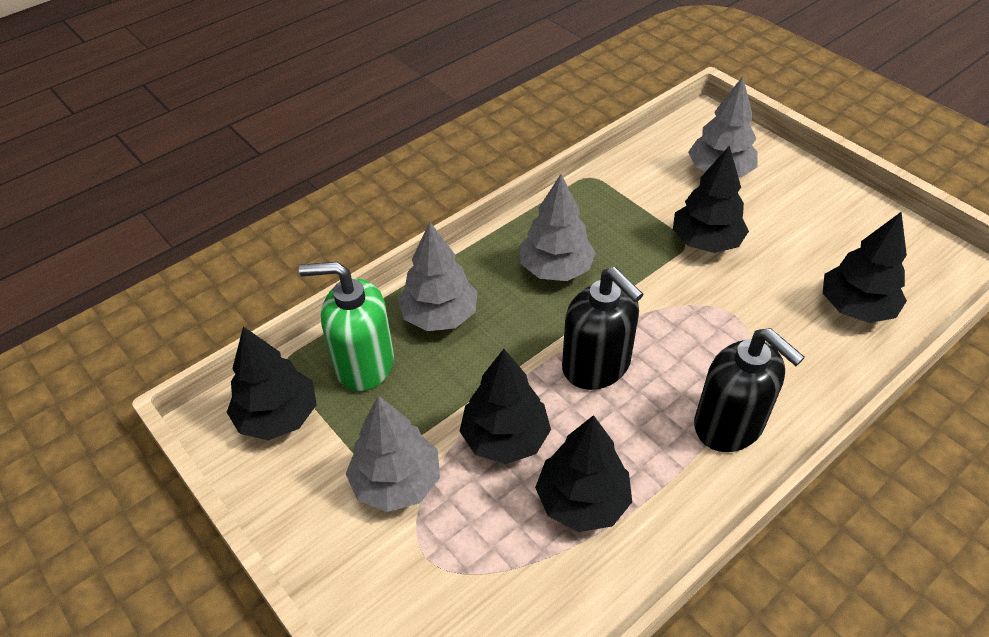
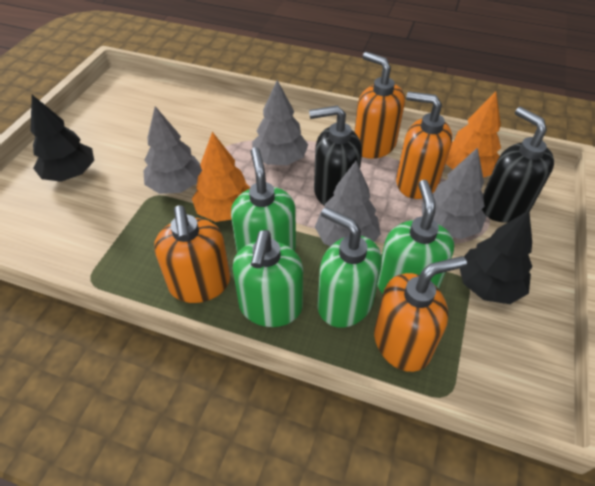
black tree: [227,326,317,440] [459,349,551,464] [535,415,632,532] [673,145,749,253] [823,212,907,323] = 5 -> [30,95,94,182] [460,210,532,304] = 2
green soap dispenser: [299,262,394,391] = 1 -> [231,147,296,253] [232,230,303,327] [318,207,382,328] [377,180,454,294] = 4
orange soap dispenser: none = 0 -> [154,205,230,303] [354,52,405,159] [374,256,467,372] [396,91,452,199] = 4
orange tree: none = 0 -> [192,132,250,222] [446,92,501,178] = 2

